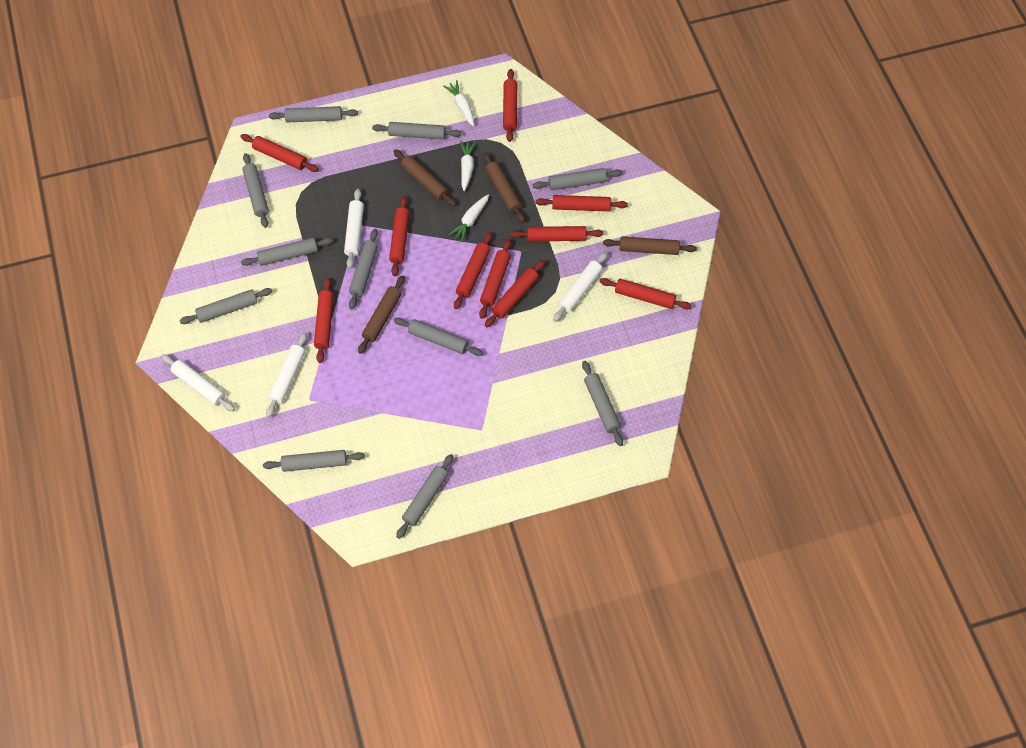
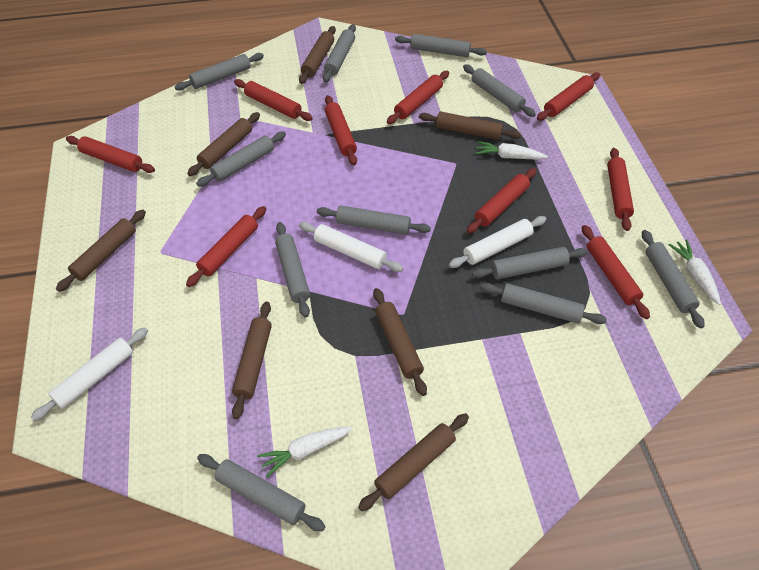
brown rolling pin: [358,275,405,354] [393,149,456,207] [483,152,525,223] [603,236,697,255] = 4 -> [56,210,146,292] [187,112,260,176] [232,302,272,419] [299,26,336,84] [358,413,469,511] [373,288,427,396] [419,112,521,140] = 7
red rolling pin: [241,134,319,172] [314,277,334,363] [389,196,410,276] [454,232,492,309] [479,239,511,319] [485,260,545,327] [503,69,517,142] [510,226,604,242] [536,195,628,211] [600,278,692,310] = 10 -> [66,136,155,173] [186,206,266,287] [234,79,313,121] [325,95,357,165] [387,71,449,124] [467,168,537,234] [537,72,600,121] [582,225,650,319] [607,148,634,231] = 9
white rolling pin: [161,354,235,412] [266,332,307,417] [344,189,364,269] [553,252,608,322] = 4 -> [30,328,148,421] [299,222,403,272] [449,216,546,268] = 3

